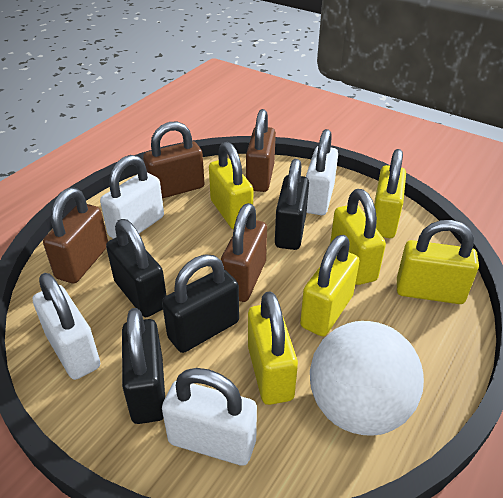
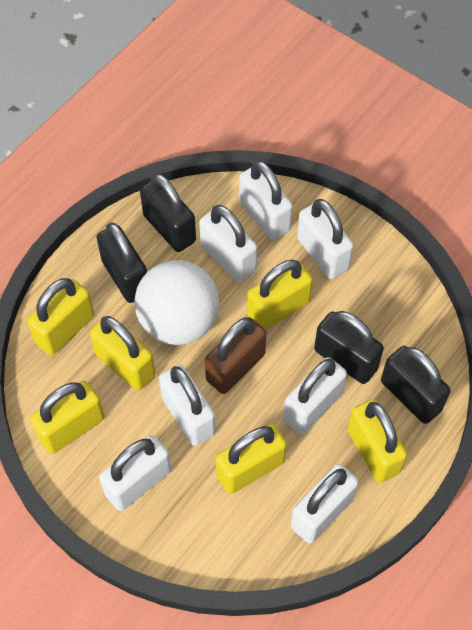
brown padlock: [43,188,108,284] [143,122,205,199] [221,203,267,302] [246,109,276,192] = 4 -> [205,317,267,394] = 1
white padlock: [33,273,100,380] [100,155,164,239] [162,368,257,466] [306,129,338,215] = 4 -> [99,435,171,511] [159,365,216,446] [199,205,257,283] [239,160,293,240] [283,357,347,435] [291,464,359,543] [297,199,353,279] = 7

